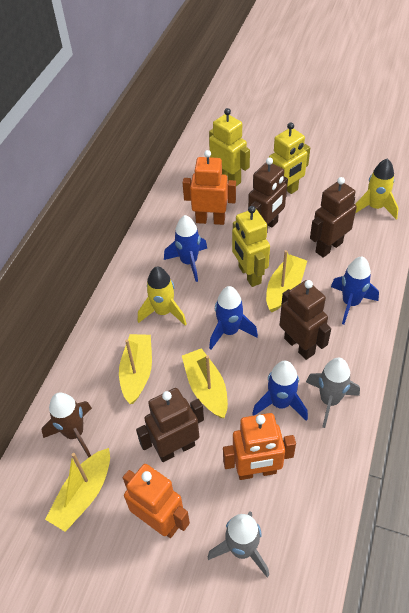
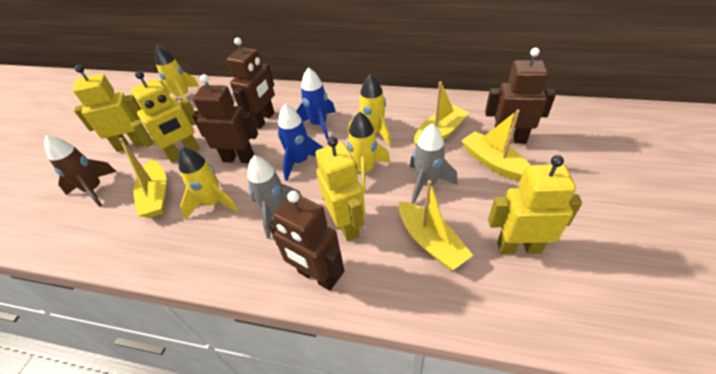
blue rocket: [164,215,207,282] [209,286,258,350] [252,361,308,421] [331,257,379,325] = 4 -> [278,104,324,181] [296,67,335,140] = 2
orange robot: [123,464,190,538] [182,150,236,225] [223,413,296,480] = 3 -> none = 0
yellow robot: [209,108,250,186] [232,206,270,287] [269,122,310,194] = 3 -> [73,65,144,152] [131,71,200,163] [316,136,365,241] [488,155,582,254] = 4
yellow rocket: [138,266,187,325] [355,158,398,219] = 2 -> [155,45,199,100] [178,147,239,219] [347,112,390,193] [348,74,391,146] = 4

